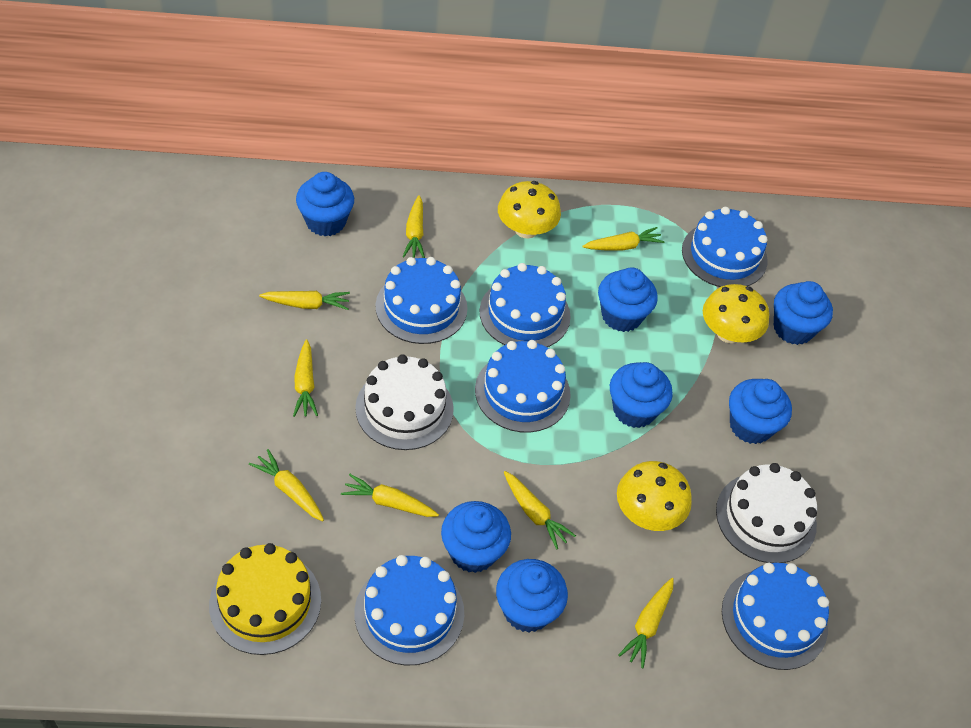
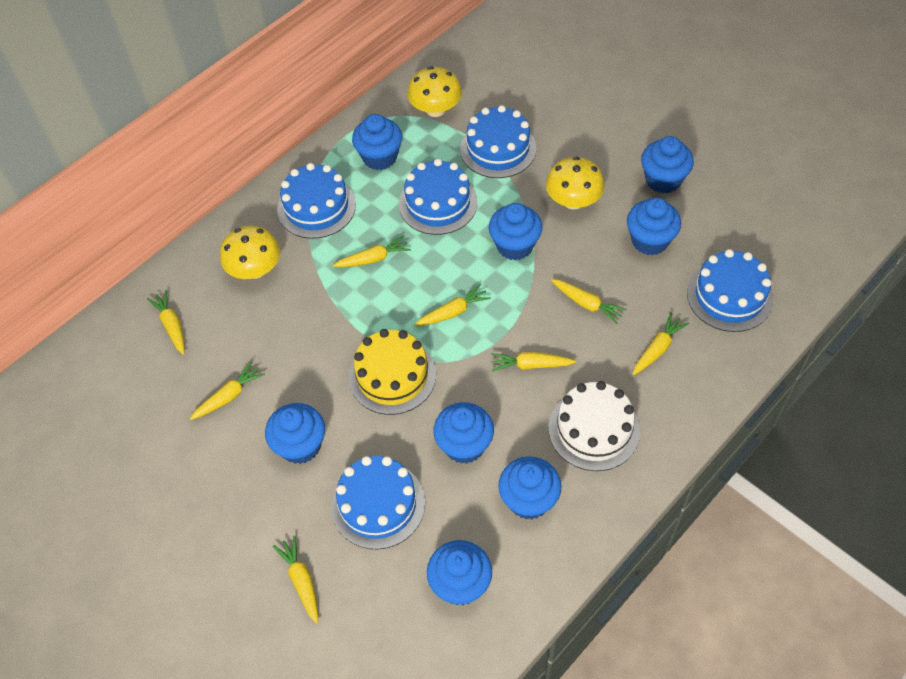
blue cake: [355,555,464,666] [375,257,468,344] [475,340,571,433] [479,263,571,347] [682,207,768,287] [722,563,829,670] = 6 -> [277,163,356,239] [331,456,425,549] [399,159,478,235] [460,105,536,178] [687,249,773,332] = 5
blue cupcake: [296,172,354,236] [441,501,511,573] [496,559,568,633] [598,268,658,332] [610,362,673,428] [729,379,792,444] [774,281,833,345] = 7 -> [265,403,325,464] [352,114,402,170] [427,540,492,605] [433,402,494,464] [489,203,542,260] [498,456,561,520] [627,198,681,255] [641,136,694,194] = 8
white cake: [355,354,454,450] [716,463,817,563] = 2 -> [549,381,640,471] = 1

